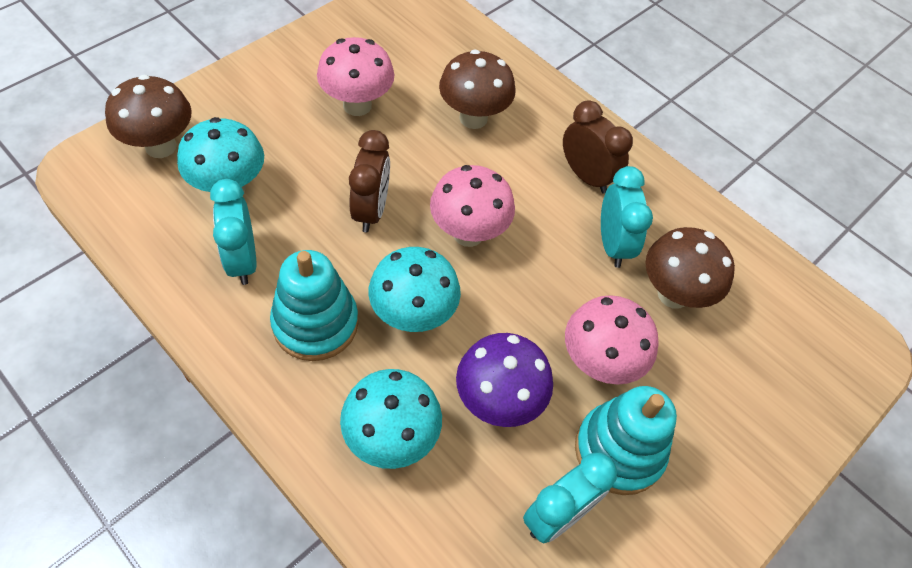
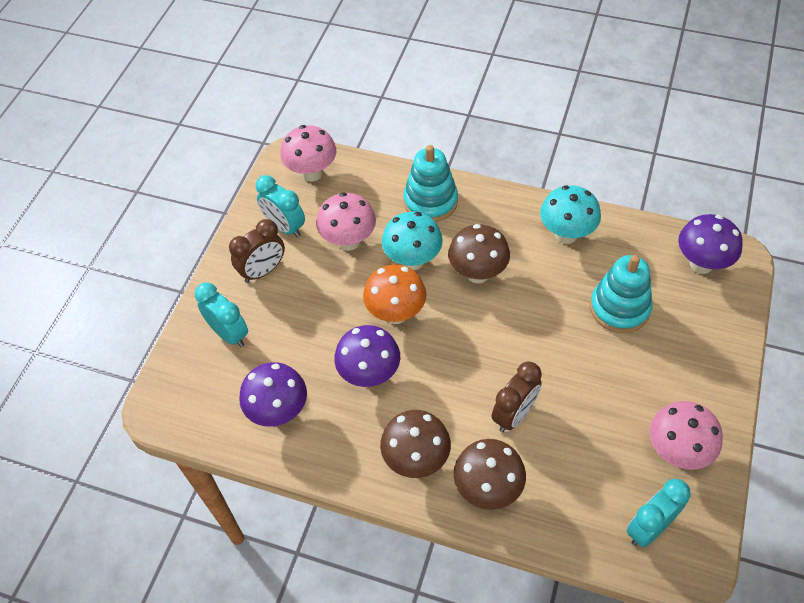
orange mushroom: none = 0 -> [363,264,426,324] = 1
purple mushroom: [456,333,553,427] = 1 -> [239,362,307,427] [334,325,400,387] [678,214,743,274] = 3
turquoise mushroom: [177,117,264,192] [340,369,442,469] [369,247,461,332] = 3 -> [382,212,443,270] [540,185,601,244] = 2

